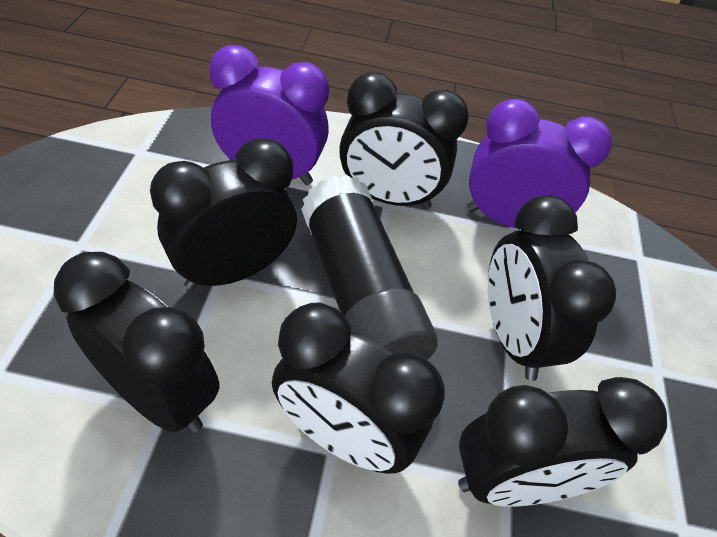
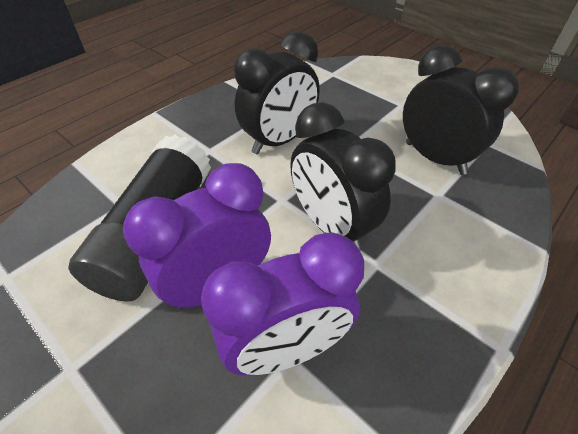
black clock: [54,252,220,433] [150,138,297,290] [272,302,445,474] [339,72,469,209] [458,377,667,507] [488,195,616,381] = 6 -> [234,31,320,154] [290,102,396,250] [403,45,519,175] = 3

